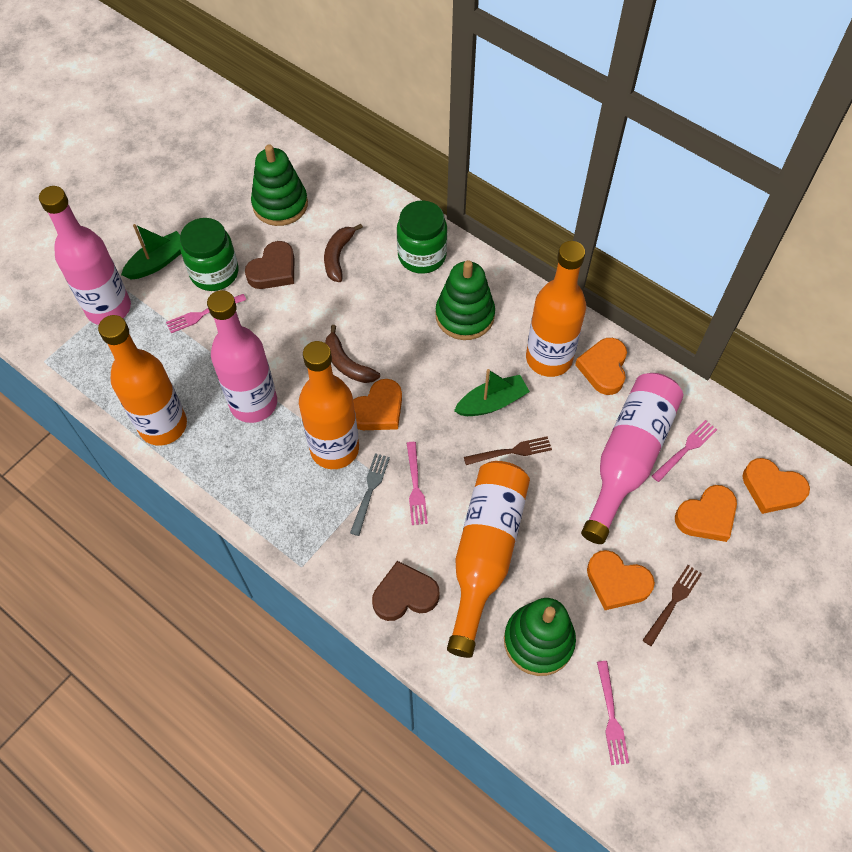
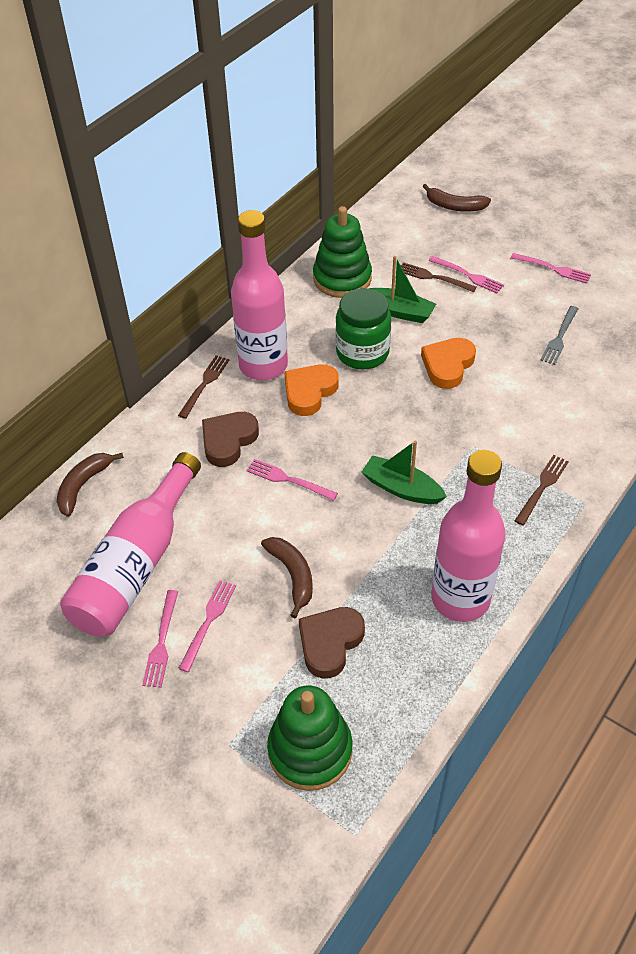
brown banana: [324,224,363,282] [325,325,380,383] = 2 -> [56,453,124,517] [261,537,313,618] [422,184,491,212] = 3
brown fork: [464,436,552,465] [643,565,702,646] = 2 -> [178,355,229,419] [401,262,477,292] [514,455,569,526] = 3
green jar: [180,218,238,291] [397,200,447,274] = 2 -> [336,288,391,370] = 1
green stacking toy: [251,144,308,226] [436,260,495,340] [504,598,576,676] = 3 -> [267,685,353,791] [313,206,372,298] = 2
orange bottle: [98,315,187,446] [299,341,359,469] [447,461,530,658] [526,241,586,377] = 4 -> none = 0
orange heart: [353,379,402,430] [575,338,627,395] [587,550,655,610] [675,485,737,542] [742,458,810,514] = 5 -> [284,364,339,416] [421,338,476,389] = 2
pink fork: [166,294,246,333] [407,442,428,525] [597,661,629,765] [652,420,717,482] = 4 -> [142,590,178,688] [178,580,236,672] [246,459,338,501] [428,256,504,293] [511,253,591,284] = 5

